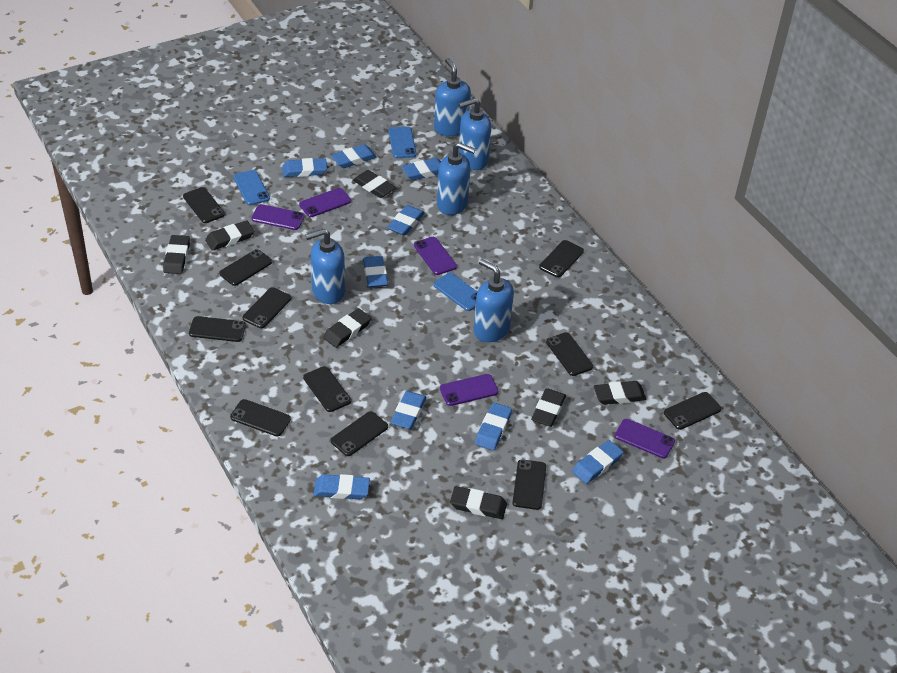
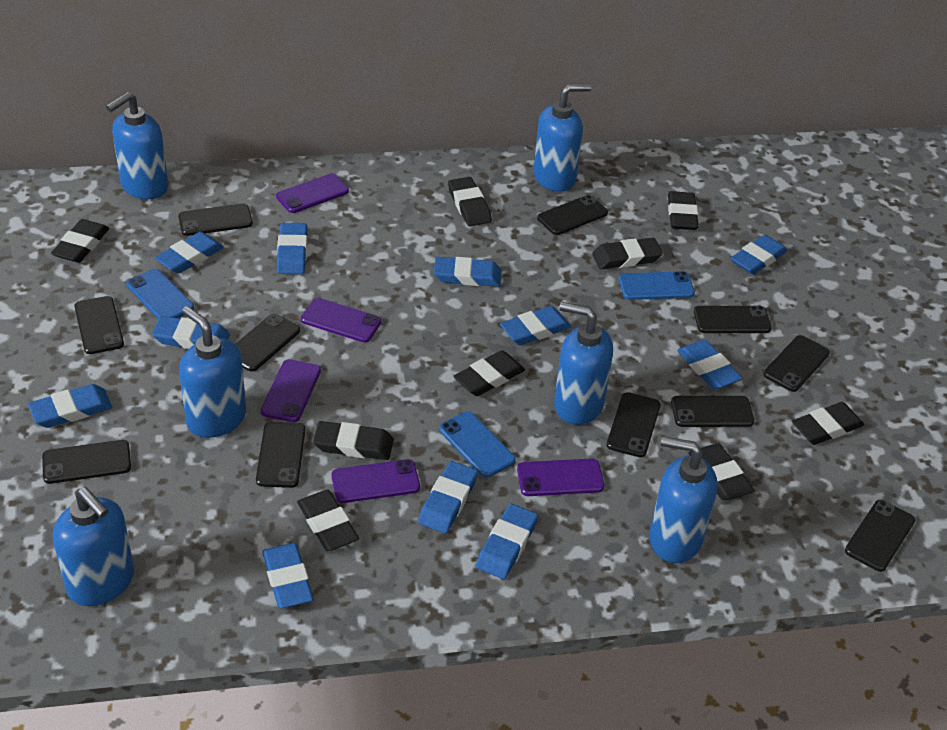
black eraser: [163,235,190,274] [205,220,254,251] [323,308,371,348] [353,170,396,198] [450,486,507,519] [531,388,566,427] [594,381,646,405] = 7 -> [51,219,109,263] [297,490,359,551] [313,421,394,460] [448,177,492,226] [453,350,525,396] [592,238,663,269] [668,191,699,230] [689,444,755,500] [792,402,864,445] = 9
blue eraser: [282,158,327,177] [313,474,370,499] [331,144,377,168] [363,256,388,287] [387,205,425,236] [391,391,427,429] [401,158,441,180] [475,403,512,451] [572,440,624,484] = 9 -> [28,384,112,428] [152,316,230,349] [155,232,224,274] [262,543,314,608] [277,223,307,274] [418,461,478,533] [434,257,502,287] [476,504,538,579] [500,306,571,345] [677,340,742,389] [730,235,787,275] = 11
blue soap dispenser: [305,229,345,304] [434,58,471,136] [437,142,476,215] [459,98,491,170] [474,259,514,342] = 5 -> [53,487,134,606] [106,92,168,199] [179,306,246,438] [533,83,592,192] [554,302,613,425] [649,436,717,563] = 6

